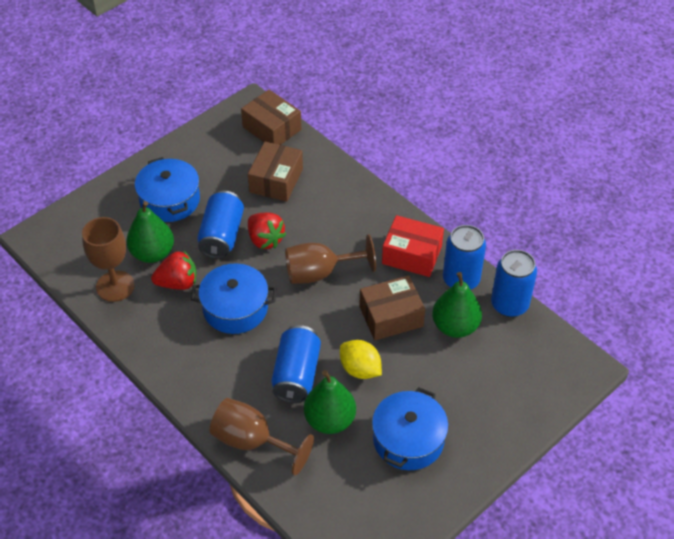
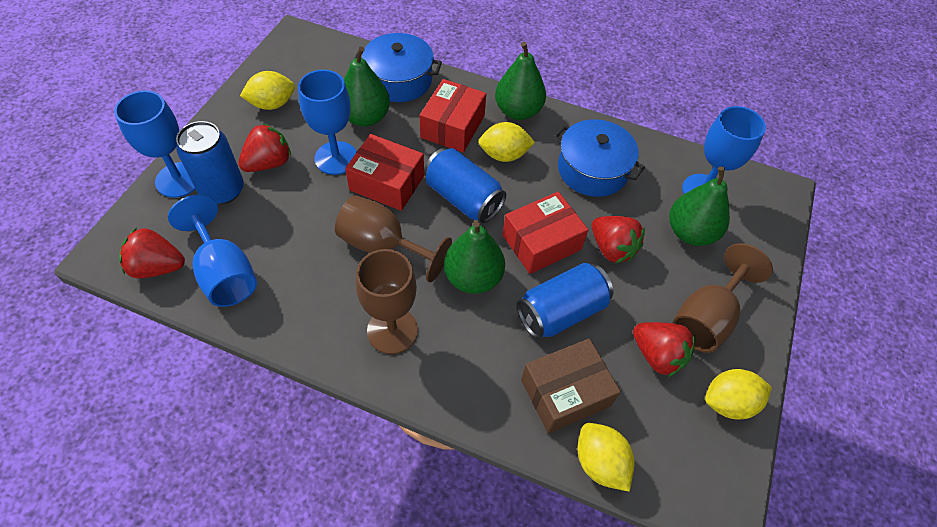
blue can: [197,191,244,259] [271,325,321,403] [443,225,486,290] [491,250,537,317] = 4 -> [176,121,244,205] [424,148,506,223] [517,263,613,339] = 3
blue goblet: none = 0 -> [114,90,195,198] [168,194,257,307] [298,70,357,175] [682,106,766,194] = 4
blue pot: [135,157,200,222] [191,263,276,334] [372,387,449,470] = 3 -> [354,33,442,102] [553,119,645,197] = 2
brown box: [241,90,301,145] [248,141,303,202] [359,276,425,340] = 3 -> [521,339,621,434] = 1
green pear: [126,201,174,263] [304,370,356,434] [432,272,482,338] = 3 -> [344,47,390,127] [444,221,505,294] [495,42,546,120] [669,166,730,246] = 4
red box: [382,215,444,277] = 1 -> [345,134,424,211] [420,79,486,152] [502,192,588,274] = 3
red strawberry: [151,250,197,290] [248,213,286,249] = 2 -> [119,228,185,278] [238,123,291,172] [592,216,645,264] [633,322,696,377] = 4
yellow lemon: [340,340,382,379] = 1 -> [240,71,295,110] [479,122,535,162] [578,423,634,492] [705,369,772,420] = 4

